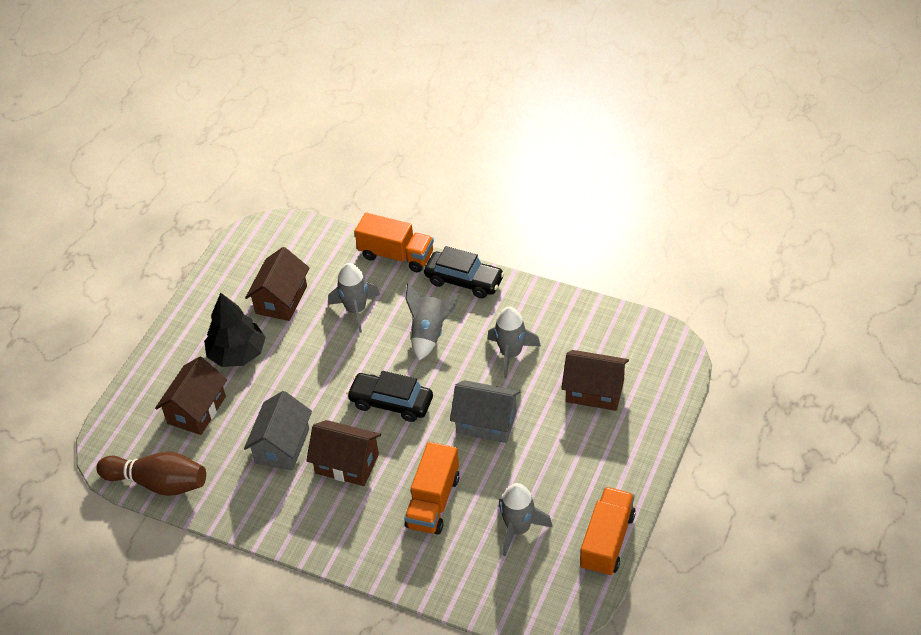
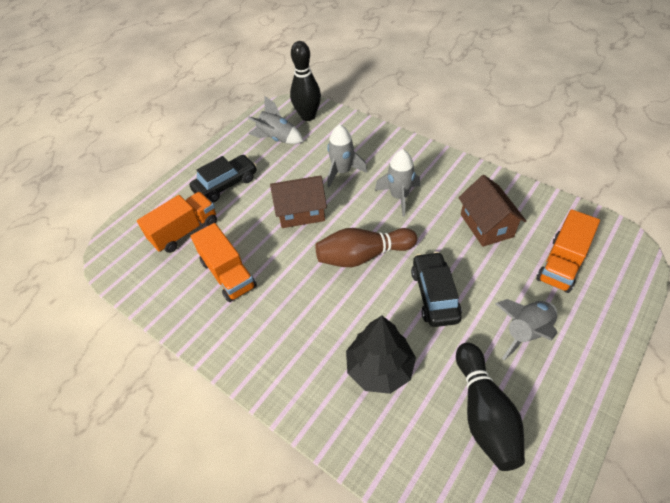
black bowling pin: none = 0 -> [290,41,321,121] [456,343,525,471] = 2
brown house: [155,357,227,435] [245,247,310,321] [306,420,381,486] [561,350,629,411] = 4 -> [270,175,327,228] [458,175,526,247] = 2
grey house: [244,391,312,471] [450,380,520,443] = 2 -> none = 0

